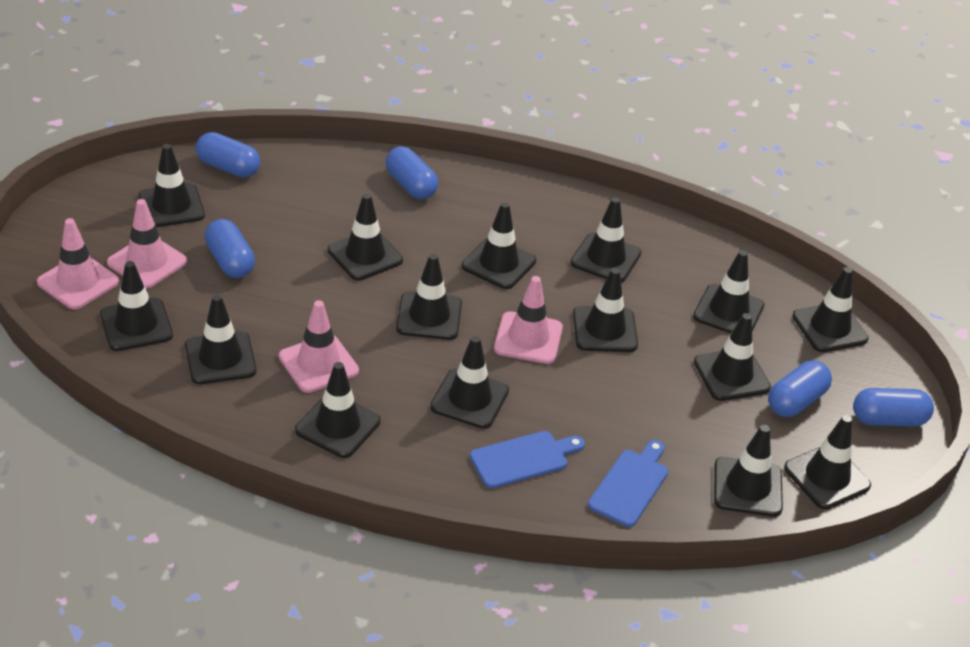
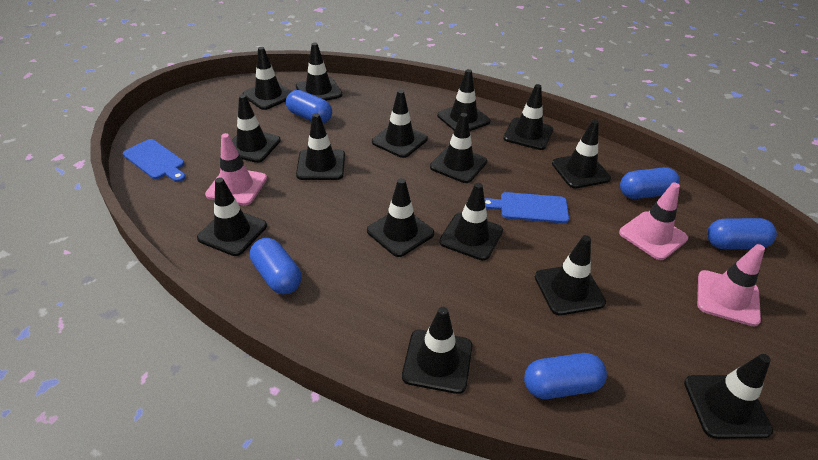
pink traffic cone: [37,218,119,309] [107,199,187,289] [279,300,359,393] [494,276,563,364] = 4 -> [205,133,267,206] [619,182,688,260] [697,244,765,327] = 3

